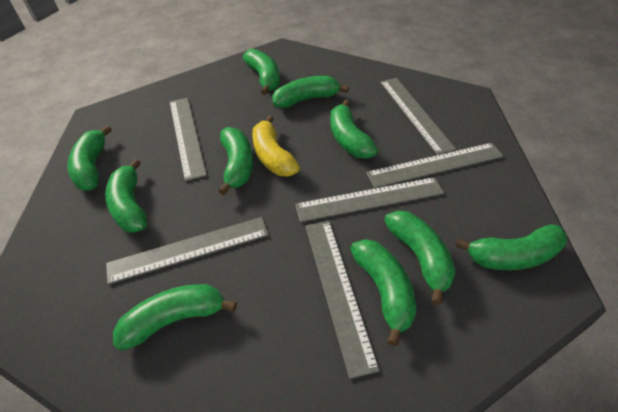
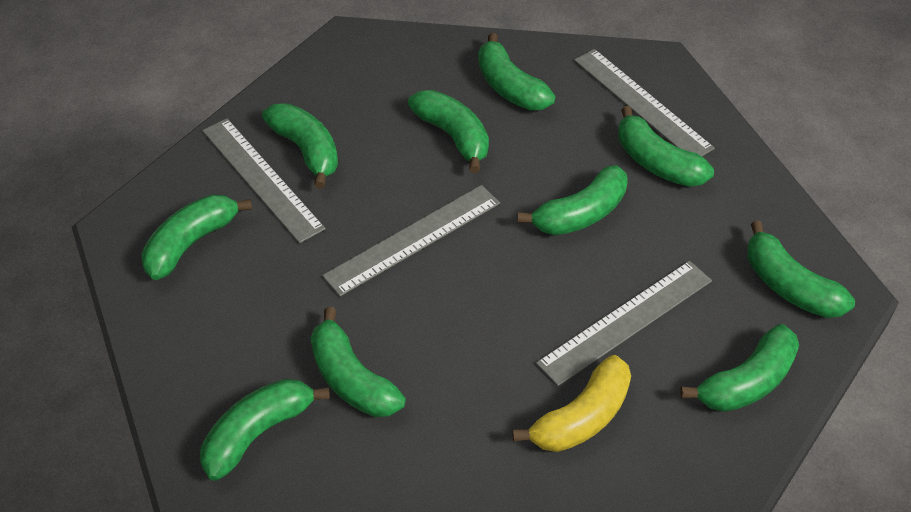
grey ruler: [106,217,269,285] [170,98,207,181] [295,177,444,222] [306,221,380,379] [366,143,504,188] [380,78,456,155] = 6 -> [202,118,326,243] [322,185,500,296] [536,261,712,386] [574,49,715,156] = 4

